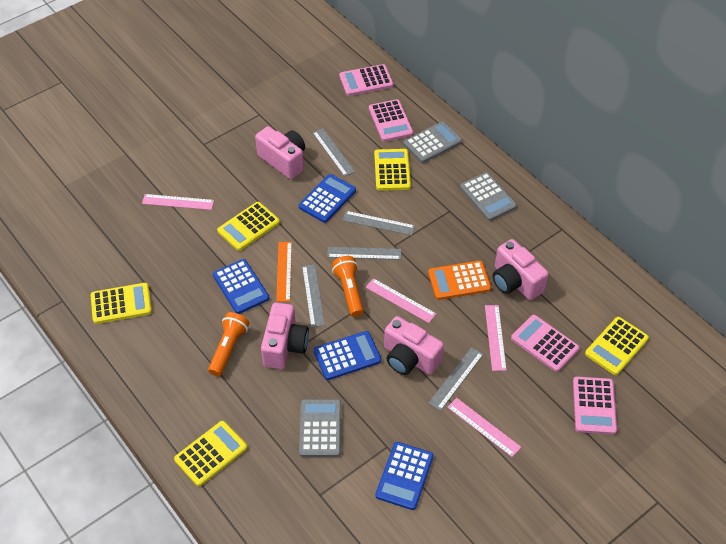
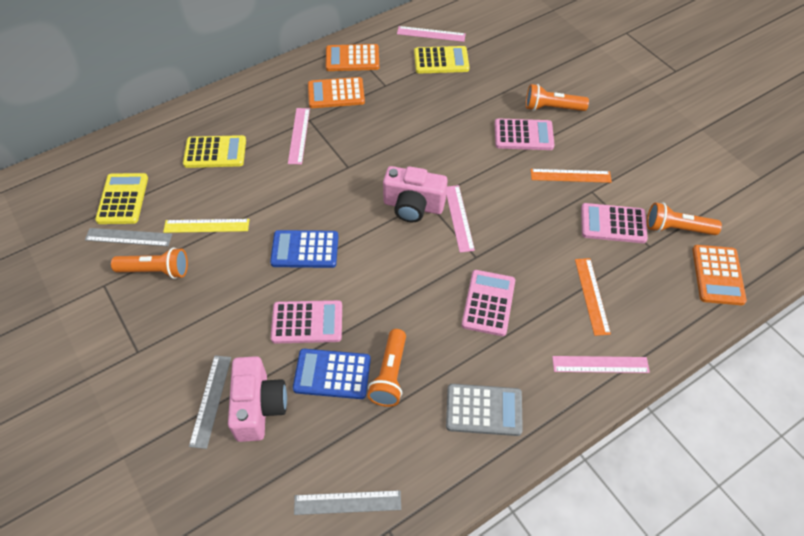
blue calculator: [213,259,269,314] [299,174,356,223] [314,331,381,380] [375,442,434,510] = 4 -> [270,230,339,268] [293,349,371,399] = 2
grey calculator: [299,399,341,457] [404,121,462,163] [460,172,517,221] = 3 -> [446,384,523,436] = 1
grey ruler: [302,265,325,327] [312,128,355,177] [327,247,401,260] [342,211,415,236] [428,347,483,411] = 5 -> [85,228,172,246] [189,355,231,449] [294,490,401,515] = 3
orange calculator: [428,261,491,300] = 1 -> [308,77,365,108] [326,44,379,71] [692,245,747,305] = 3
orange flashlight: [208,312,249,376] [332,256,364,317] = 2 -> [111,248,188,279] [367,329,406,407] [526,84,589,111] [647,202,722,235] = 4
orange ruler: [276,242,292,302] = 1 -> [531,169,612,183] [575,258,611,336] = 2
pink camera: [255,126,305,179] [261,302,309,369] [384,316,444,375] [493,239,549,300] = 4 -> [228,356,287,442] [383,166,448,222] = 2
yellow calculator: [91,283,152,324] [174,421,247,486] [217,202,280,251] [374,149,411,191] [585,317,649,375] = 5 -> [95,173,148,224] [183,135,246,168] [414,46,469,74] = 3
yellow ruler: none = 0 -> [163,219,250,233] = 1

